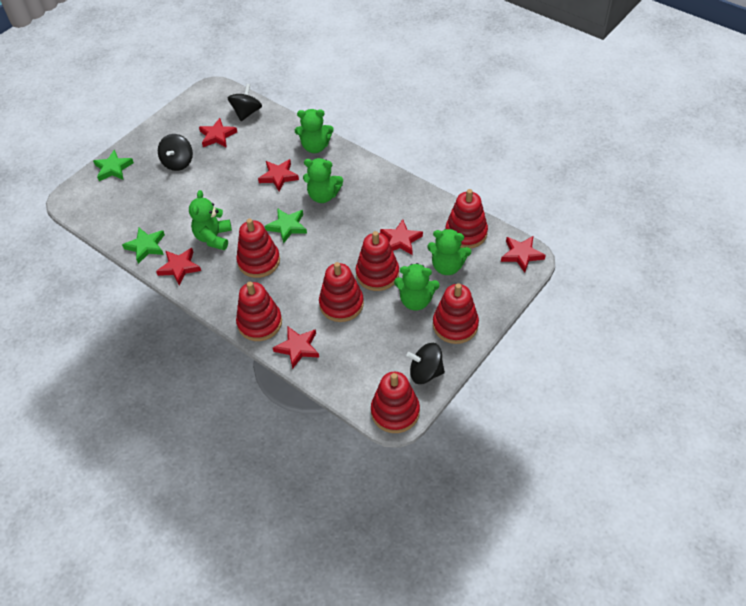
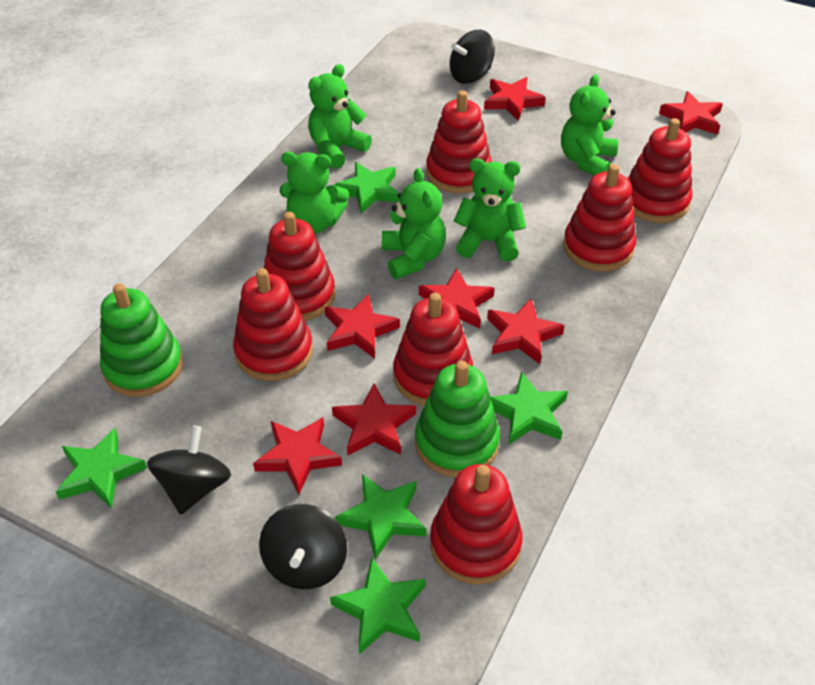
green stacking toy: none = 0 -> [100,283,183,397] [415,361,500,477] = 2
green star: [93,150,134,181] [122,228,165,264] [265,208,307,244] = 3 -> [56,428,147,509] [330,557,426,654] [334,162,400,214] [335,474,426,560] [490,371,568,444] = 5
red star: [156,248,201,285] [199,118,237,148] [258,159,299,191] [273,327,319,369] [380,219,423,255] [501,236,546,273] = 6 -> [253,417,342,495] [325,293,400,359] [332,383,416,455] [419,268,495,329] [484,77,546,121] [487,298,565,364] [659,91,723,135] = 7

